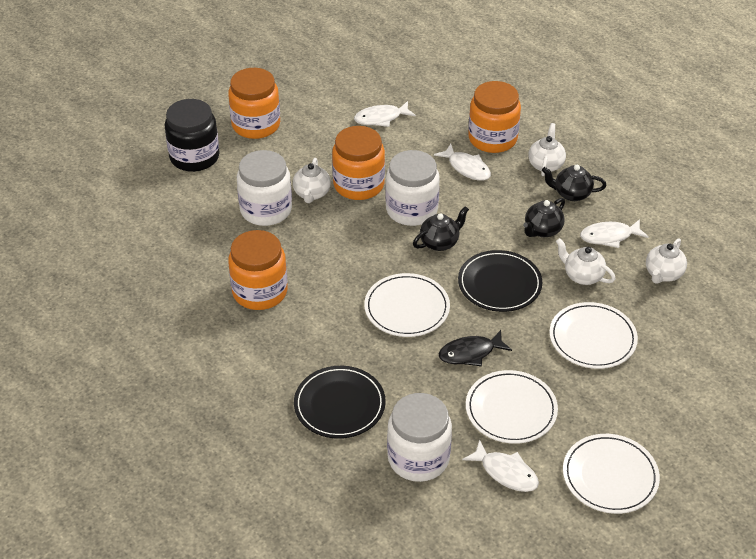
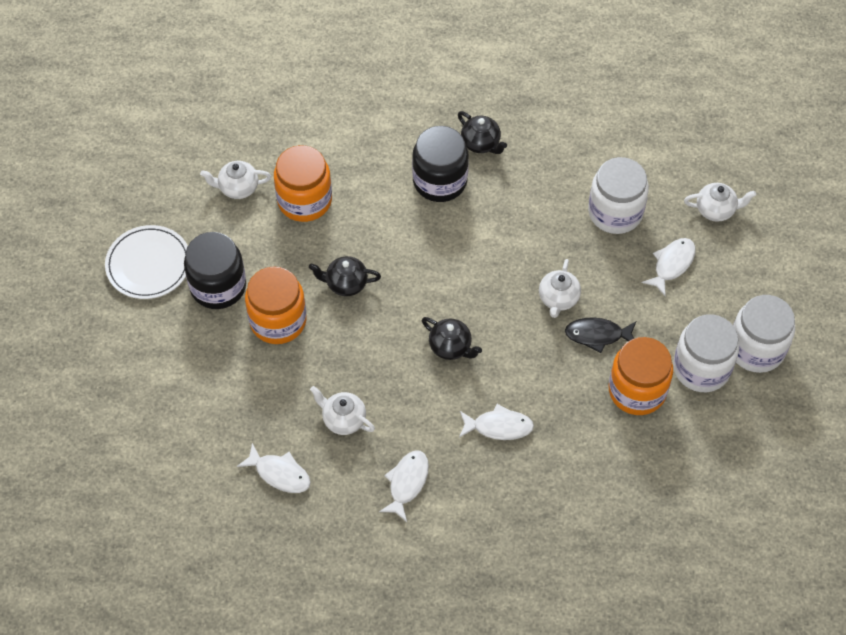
black jar: [165,99,220,172] = 1 -> [184,232,246,309] [412,126,468,202] = 2
black plate: [294,366,386,439] [458,250,542,312] = 2 -> none = 0
orange jar: [228,68,280,139] [228,230,288,310] [332,126,385,200] [468,81,521,153] = 4 -> [245,267,307,344] [274,145,332,222] [609,337,673,415] = 3
white plate: [364,273,450,337] [466,370,558,444] [549,302,638,369] [563,434,660,514] = 4 -> [105,225,188,299] = 1

